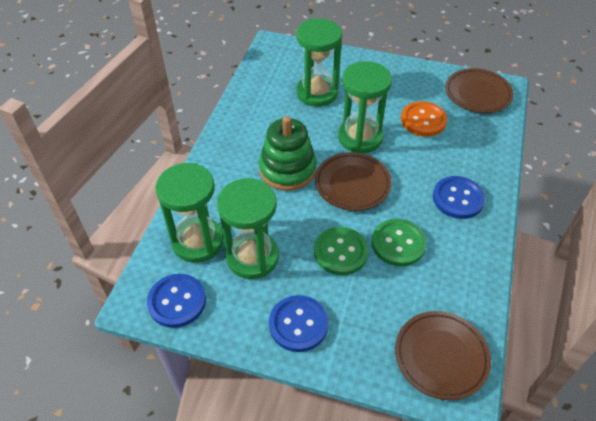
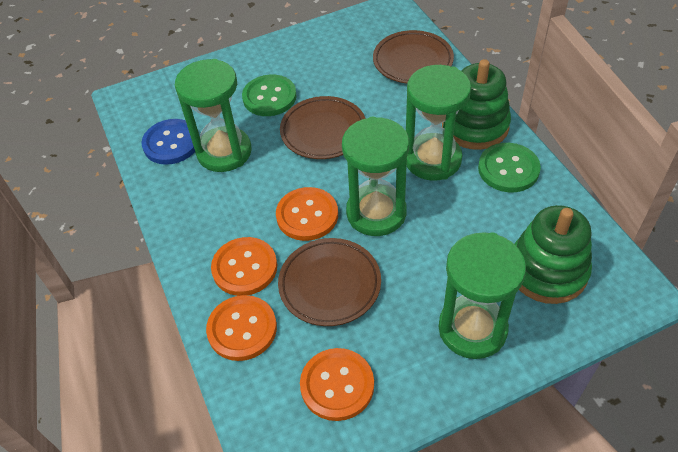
blue button: [147,274,206,328] [269,295,328,352] [433,176,485,219] = 3 -> [141,119,195,165] = 1
green stacking toy: [259,116,317,191] = 1 -> [442,59,511,150] [515,205,592,304] = 2
orange button: [401,101,447,137] = 1 -> [206,295,277,361] [211,237,277,296] [276,187,338,241] [300,348,374,421] = 4

